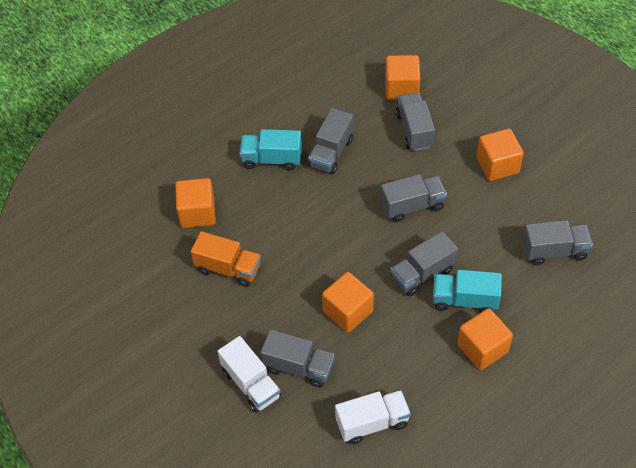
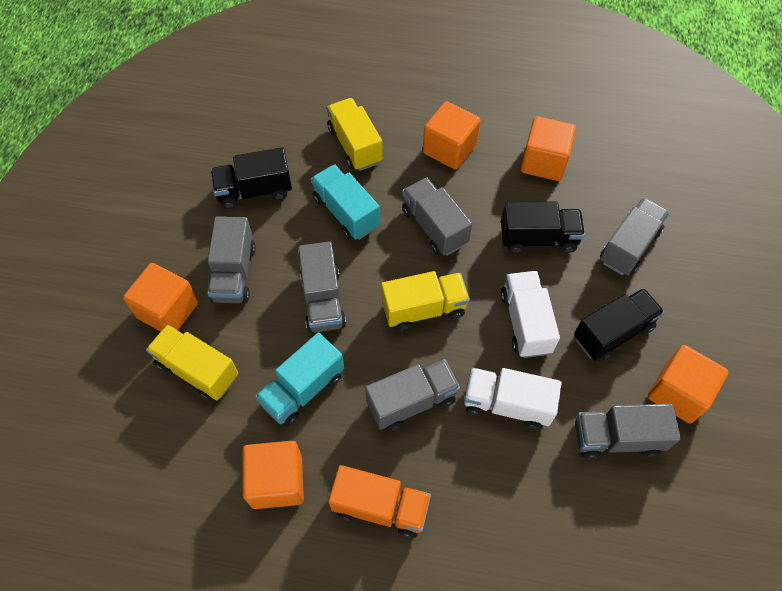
black truck: none = 0 -> [210,147,292,209] [501,201,585,253] [574,288,665,362] = 3
yellow truck: none = 0 -> [146,325,238,401] [327,98,382,171] [381,271,470,331] = 3

